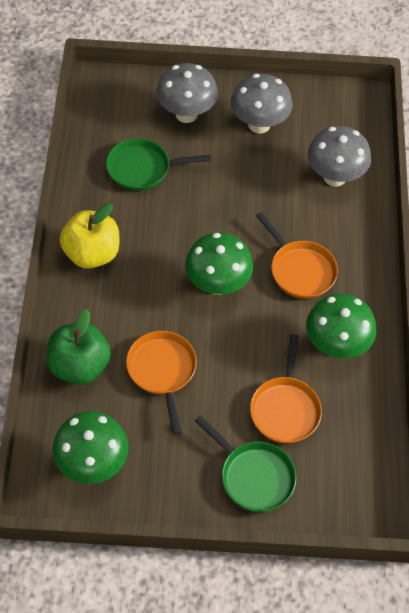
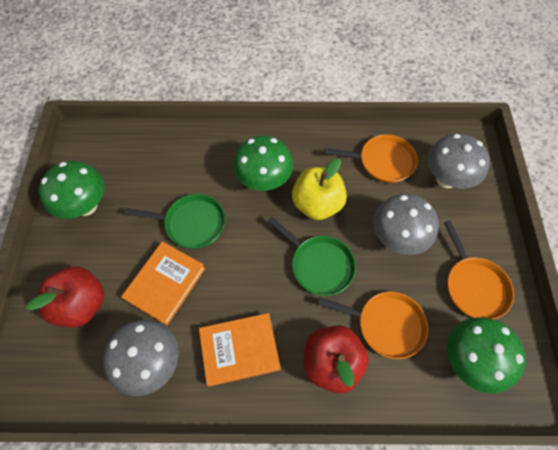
green apple: [47,309,111,385] = 1 -> none = 0
orange book: none = 0 -> [121,242,206,325] [199,313,281,386] = 2
red apple: none = 0 -> [26,266,104,327] [304,325,369,393] = 2

